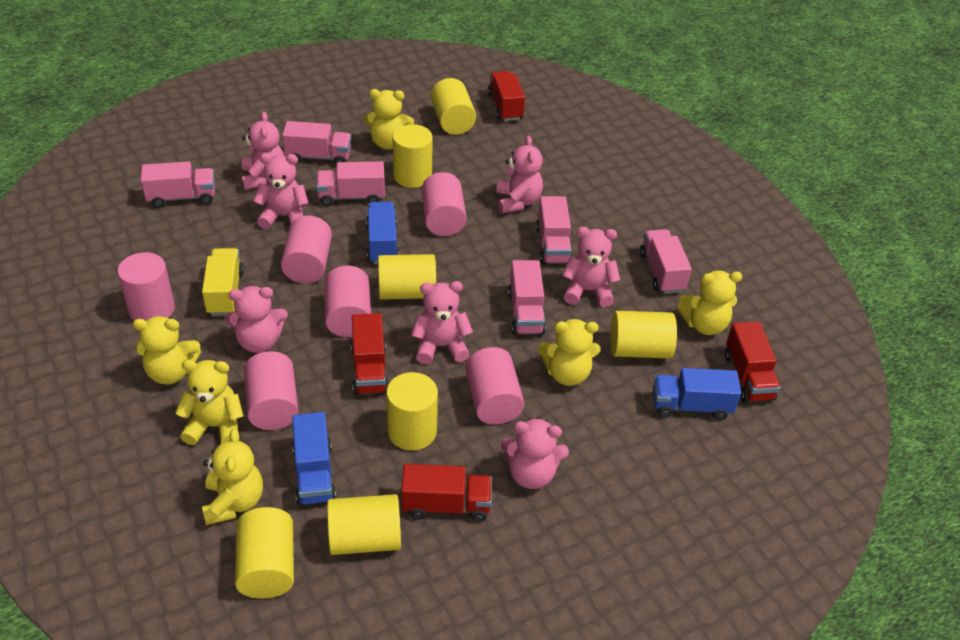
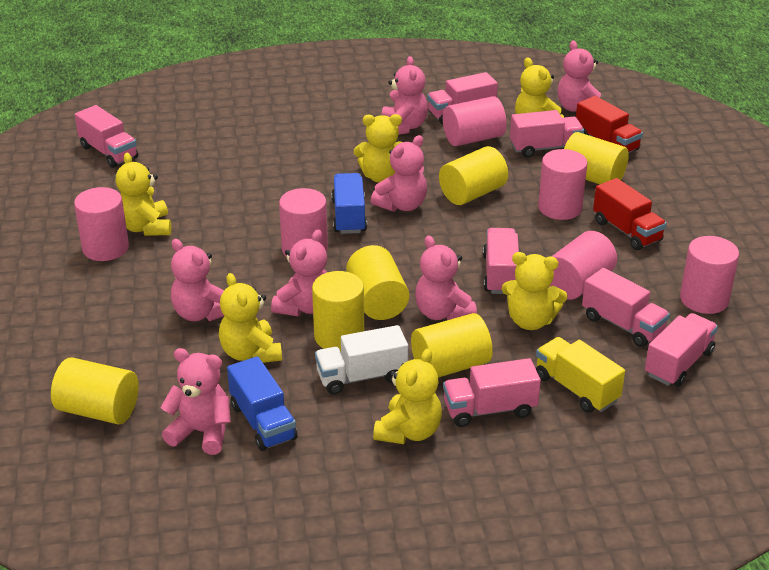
blue truck: [292,412,336,506] [366,202,399,264] [653,368,741,420] = 3 -> [227,356,297,451] [332,173,367,234] = 2
pink truck: [141,161,215,208] [282,121,351,165] [316,161,385,206] [508,260,546,335] [536,196,572,264] [640,229,692,294] = 6 -> [75,105,138,168] [427,72,498,124] [443,358,541,427] [483,228,519,294] [510,110,584,158] [582,268,670,347] [645,313,718,386] = 7
red truck: [351,313,389,395] [401,464,492,522] [488,71,525,121] [725,322,781,402] = 4 -> [576,96,643,153] [593,178,667,250] = 2
white truck: none = 0 -> [315,325,408,395] = 1
yellow cylinder: [235,507,294,599] [327,494,401,555] [378,254,436,300] [386,372,438,451] [392,124,433,188] [431,78,476,135] [611,311,677,358] = 7 -> [51,358,139,424] [312,271,364,352] [346,245,409,320] [411,313,493,378] [439,146,508,205] [564,132,629,184] = 6

